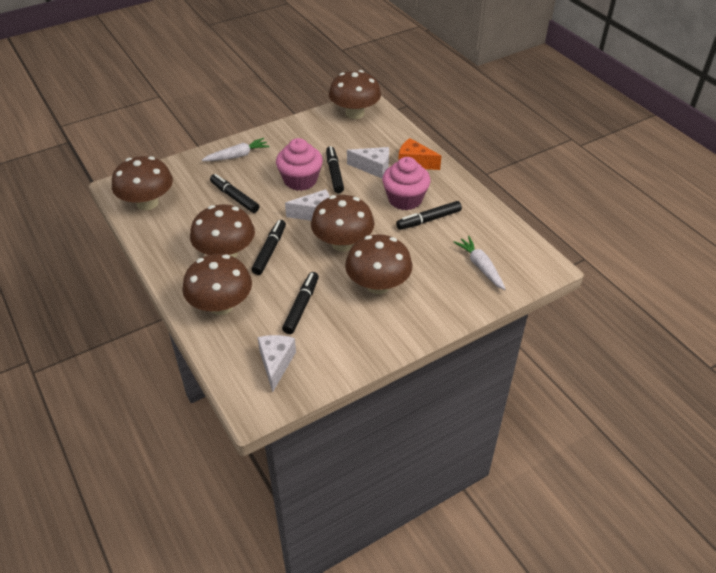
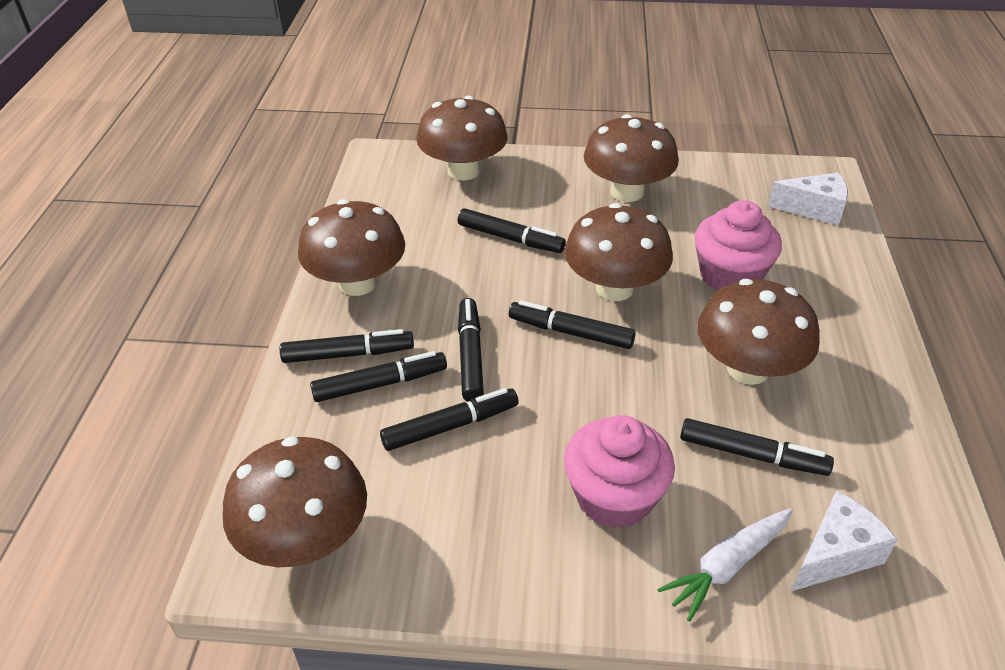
black marker: [210,174,259,213] [251,220,286,275] [282,272,319,334] [326,146,344,193] [396,201,462,230] = 5 -> [280,329,414,363] [310,351,447,402] [380,388,519,451] [458,208,566,253] [458,298,484,402] [509,300,636,349] [680,418,834,476] = 7
orange cheese: [398,138,441,170] = 1 -> none = 0
white carrot: [202,138,270,161] [454,236,506,290] = 2 -> [657,508,793,622] = 1
white cheese: [258,335,296,392] [285,189,330,221] [347,147,389,178] = 3 -> [767,172,848,225] [791,491,898,591] = 2

